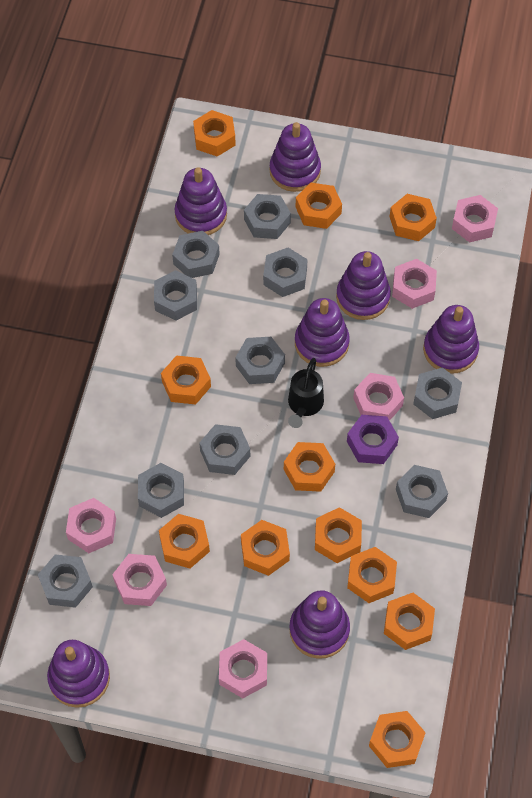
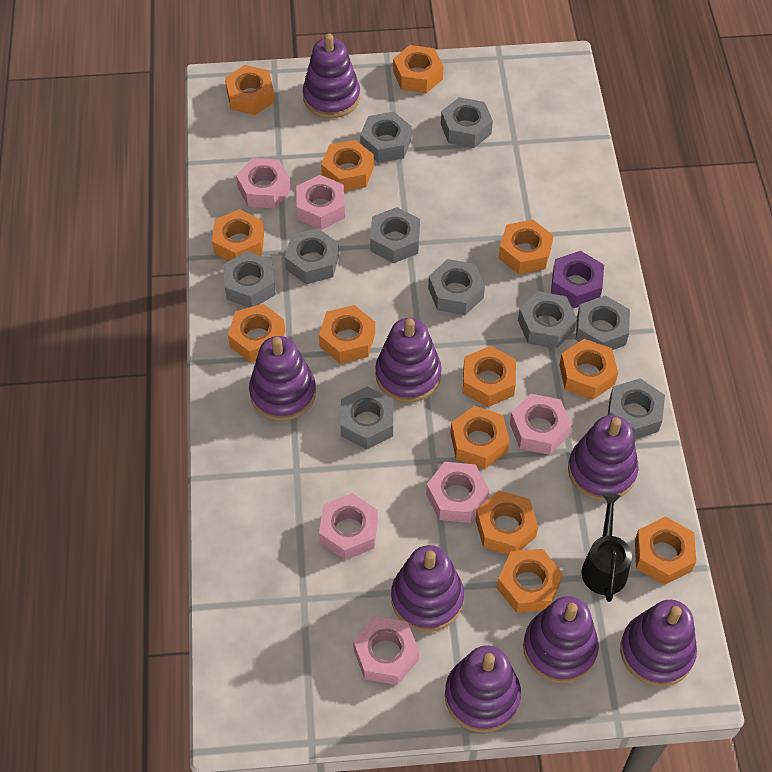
orange nut: [159,514,210,569] [161,355,211,404] [193,110,236,157] [241,520,290,576] [284,442,335,492] [296,183,342,229] [315,507,362,563] [347,547,397,603] [369,711,426,768] [384,593,435,650] [390,194,437,241] = 11 -> [212,209,264,261] [225,65,275,115] [228,304,285,363] [319,305,375,364] [321,140,374,191] [393,45,444,93] [450,406,509,469] [463,346,516,407] [475,490,538,555] [497,549,563,613] [498,220,554,274] [559,339,618,400] [635,516,696,585] = 13
purple stacking toy: [47,640,110,708] [174,167,227,235] [270,122,321,192] [289,590,350,659] [295,298,350,367] [336,251,391,320] [423,305,479,374] = 7 -> [249,336,316,421] [303,33,360,118] [375,318,441,403] [391,545,464,632] [445,645,521,733] [523,596,599,683] [568,415,639,501] [620,600,697,687] = 8

